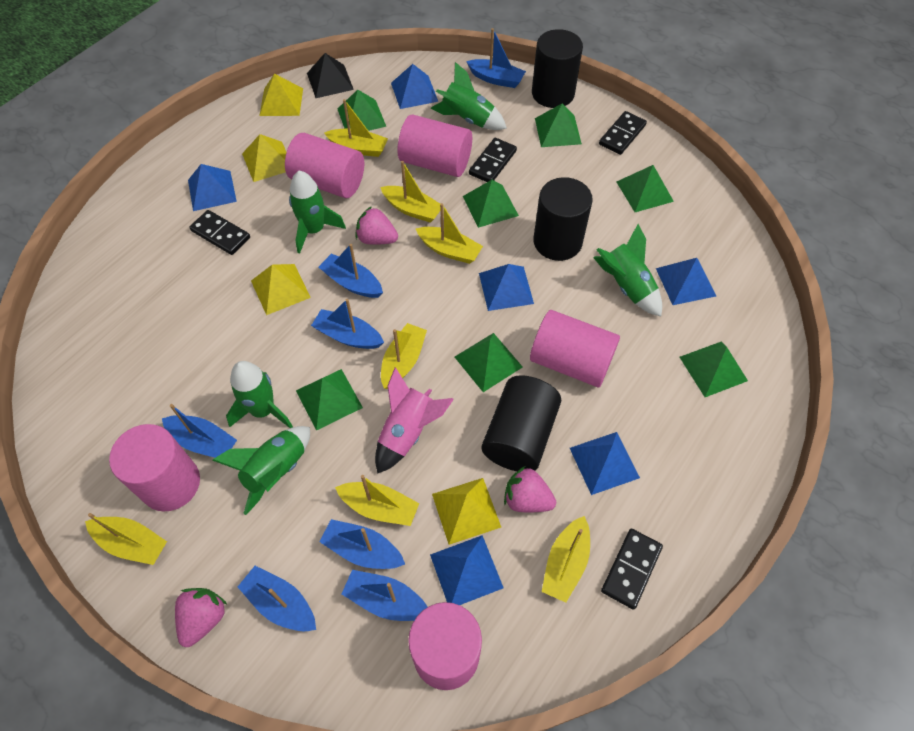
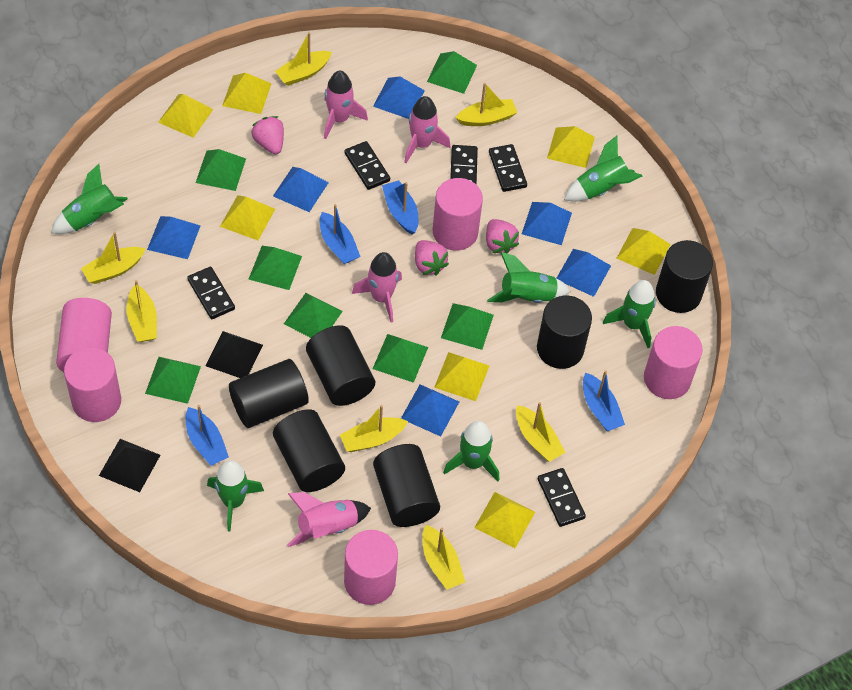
black cylinder: [482,375,561,471] [532,29,583,108] [533,177,593,261] = 3 -> [229,359,309,428] [273,409,345,492] [306,325,375,406] [373,444,440,527] [537,296,592,369] [656,240,713,313] = 6
black domino: [189,210,250,255] [469,138,517,182] [599,111,647,155] [601,529,663,610] = 4 -> [187,267,235,319] [344,141,390,190] [450,145,478,185] [489,144,527,192] [538,468,586,527] = 5
black pyramid: [307,53,354,98] = 1 -> [99,439,160,492] [206,331,263,378] = 2
blue boat: [162,404,237,458] [238,566,316,632] [311,299,384,349] [319,244,383,298] [320,519,405,569] [342,570,427,621] [466,28,526,88] = 7 -> [185,405,229,466] [320,204,361,264] [382,180,418,234] [583,370,625,431] = 4
green rocket: [212,426,310,515] [226,361,293,428] [289,171,346,254] [430,62,507,130] [593,224,662,316] = 5 -> [51,164,128,234] [207,460,264,532] [443,421,499,481] [487,252,571,303] [564,136,642,202] [603,280,656,348] = 6
pink rocket: [375,367,454,474] = 1 -> [287,492,371,547] [324,71,368,139] [352,252,402,323] [404,96,450,163] = 4
yellow pyramid: [242,134,287,182] [251,264,311,315] [259,74,303,116] [432,478,502,545] = 4 -> [158,94,213,138] [220,195,275,240] [222,73,272,114] [434,352,489,401] [474,492,535,548] [547,126,595,168] [617,228,671,275] = 7

